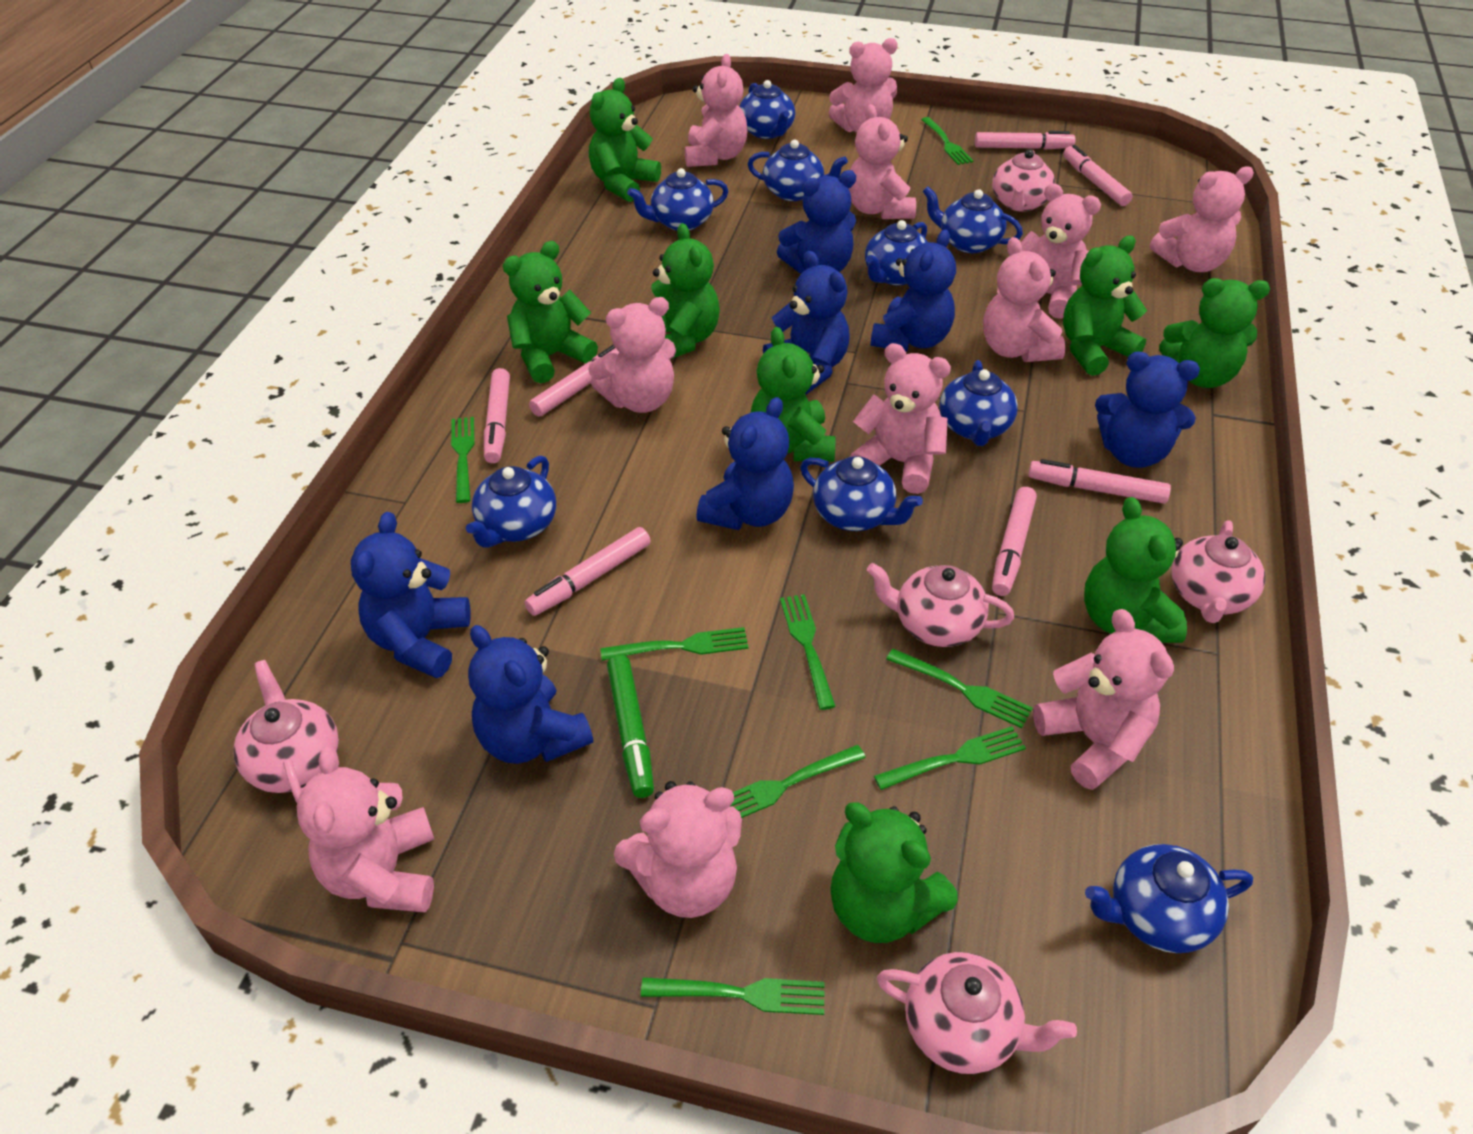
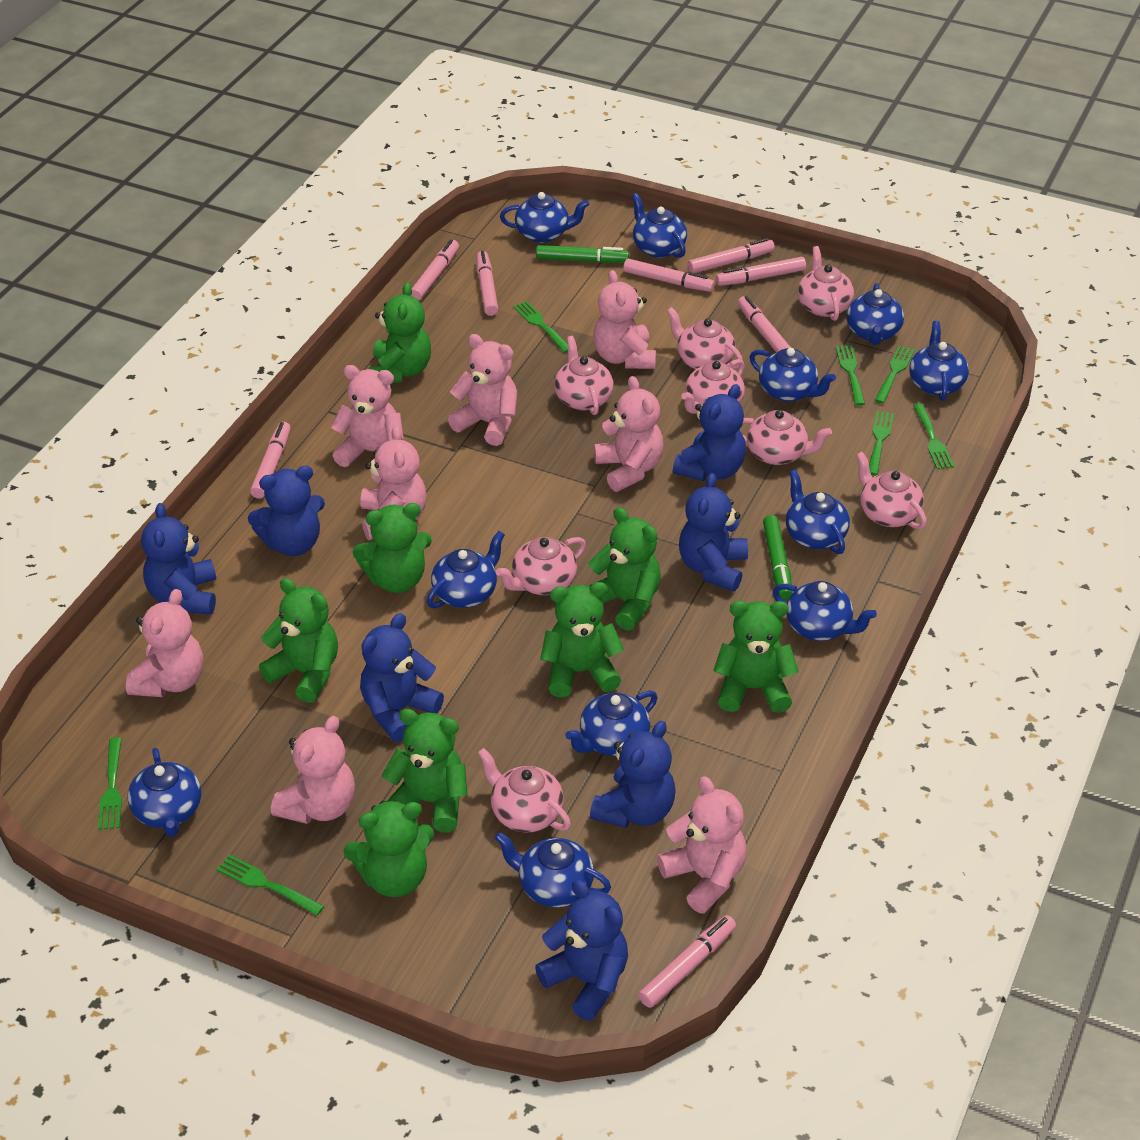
blue teapot: [466,455,556,548] [627,168,728,231] [739,80,795,139] [748,140,848,201] [800,456,923,531] [865,220,928,285] [923,186,1023,253] [939,360,1018,446] [1085,844,1253,953] = 9 -> [128,748,201,837] [427,531,505,608] [495,832,611,908] [500,192,589,243] [565,691,657,756] [632,193,687,258] [750,348,836,402] [773,581,877,641] [786,470,850,554] [846,283,904,345] [909,321,969,401] = 11
green fork: [451,417,475,503] [600,627,749,661] [641,977,825,1015] [731,745,866,818] [780,594,836,710] [874,726,1026,790] [886,649,1033,728] [921,117,973,165] = 8 -> [98,737,122,830] [217,854,324,916] [513,301,568,353] [836,345,865,406] [869,411,894,475] [875,346,915,404] [913,403,954,469] = 7
green marker: [607,655,654,798] = 1 -> [536,245,629,263] [763,515,792,600] = 2
pink marker: [484,368,510,463] [525,527,651,616] [529,345,619,417] [975,131,1076,150] [992,487,1037,596] [1028,459,1171,504] [1063,145,1133,206] = 7 -> [250,422,291,498] [411,239,459,300] [476,251,498,316] [623,259,715,292] [638,915,736,1008] [688,238,775,273] [716,257,806,286] [738,296,791,352] = 8
pink teapot: [233,660,339,803] [867,563,1014,647] [877,952,1077,1074] [992,149,1055,212] [1172,520,1265,623] = 5 -> [478,748,571,833] [496,537,586,595] [554,336,614,415] [667,307,743,369] [681,359,745,414] [743,410,832,465] [797,246,854,321] [856,452,927,530] = 8
pink teddy bear: [297,746,435,913] [588,297,676,413] [614,781,742,918] [685,54,748,167] [828,38,898,133] [848,104,916,219] [850,343,951,494] [983,237,1065,362] [1021,183,1101,319] [1033,609,1174,790] [1150,166,1254,272] = 11 -> [126,589,203,697] [271,716,355,824] [330,365,404,467] [360,426,427,540] [448,334,517,446] [593,270,656,369] [594,376,663,492] [657,776,747,914] = 8

